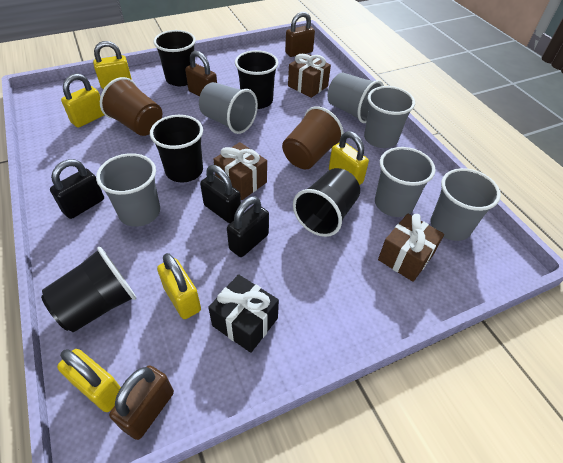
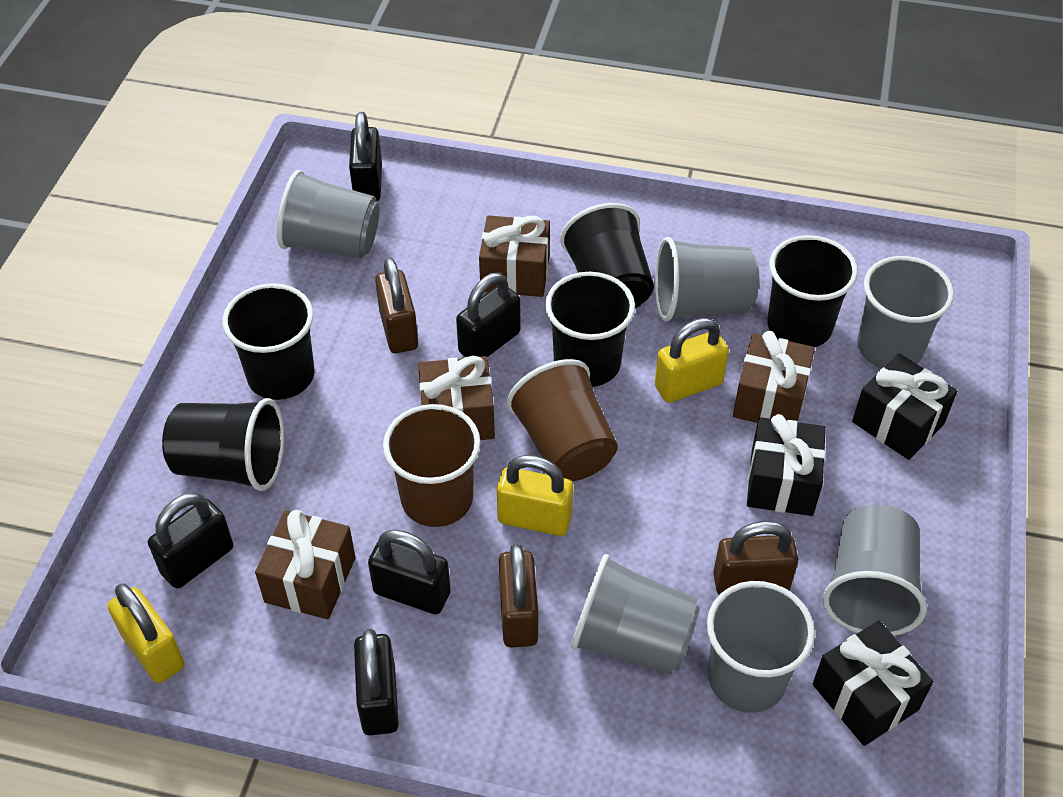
black gift: [208,274,279,353] = 1 -> [747,414,826,516] [813,620,934,746] [852,353,957,460] = 3
black padlock: [50,159,104,219] [200,165,241,223] [227,196,269,257] = 3 -> [148,492,233,589] [349,112,382,202] [354,629,399,735] [368,530,451,614] [456,272,520,357] = 5
brown gift: [213,142,267,200] [288,54,331,98] [378,214,444,282] = 3 -> [255,510,356,619] [418,356,495,440] [479,215,550,297] [733,331,815,423] = 4
yellow padlock: [57,349,121,412] [61,73,104,128] [93,41,132,89] [157,253,201,319] [329,131,369,185] = 5 -> [108,583,185,683] [497,455,573,536] [655,318,729,403] = 3

